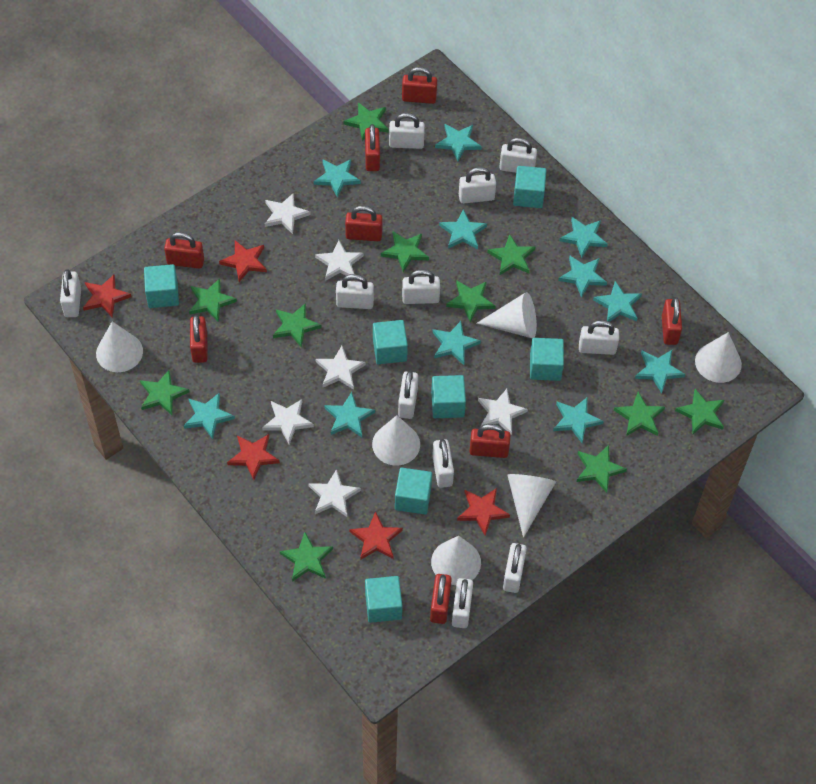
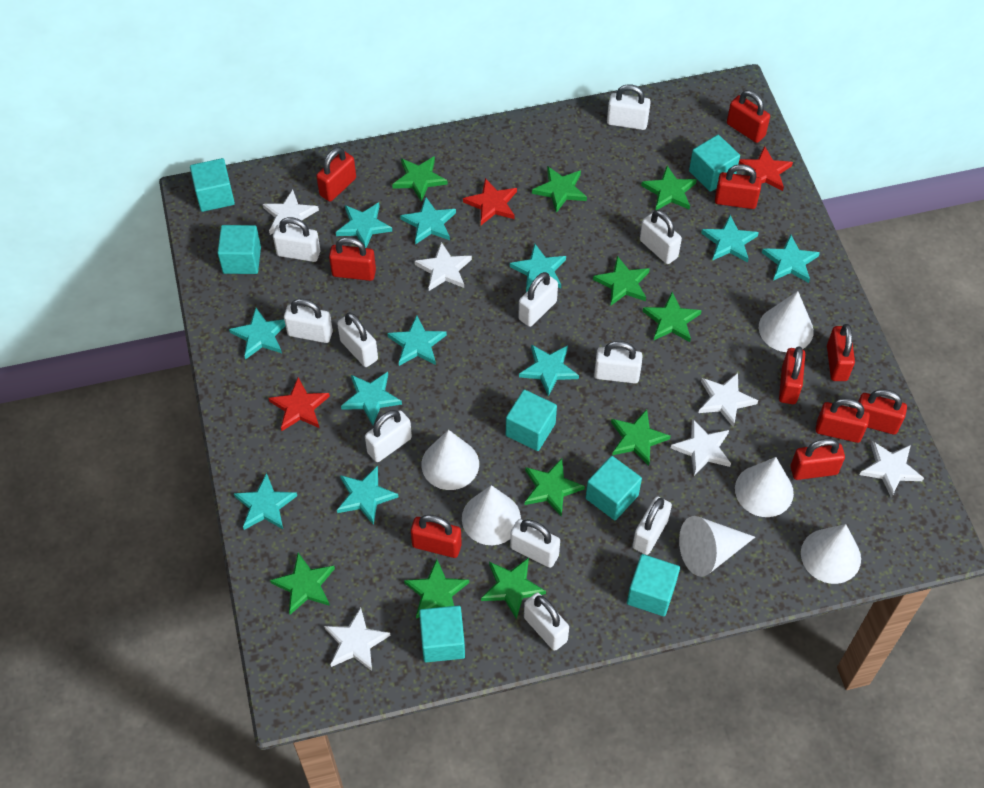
green star: [140,370,189,415] [189,278,237,322] [273,303,322,348] [280,532,333,582] [344,102,389,141] [381,232,429,272] [446,280,495,322] [487,234,535,275] [577,445,627,493] [614,392,665,436] [675,389,724,435] = 11 -> [270,553,335,615] [392,156,448,202] [404,559,469,619] [481,558,546,620] [525,458,585,517] [532,166,587,213] [593,256,650,305] [611,409,671,466] [641,166,697,211] [642,292,702,342] = 10
red padlock: [164,232,204,268] [190,315,208,363] [345,206,382,241] [365,124,380,171] [402,67,437,104] [430,574,452,624] [470,424,510,458] [662,297,682,345] = 8 -> [316,147,356,202] [329,237,376,281] [411,515,462,558] [715,164,762,209] [727,90,770,143] [779,347,805,404] [790,438,845,480] [816,398,870,443] [827,324,855,381] [858,389,907,435] = 10
red star: [83,275,132,318] [219,240,267,282] [227,434,280,480] [349,511,403,560] [457,488,510,536] = 5 -> [268,377,330,431] [463,178,517,225] [739,146,793,191] = 3

